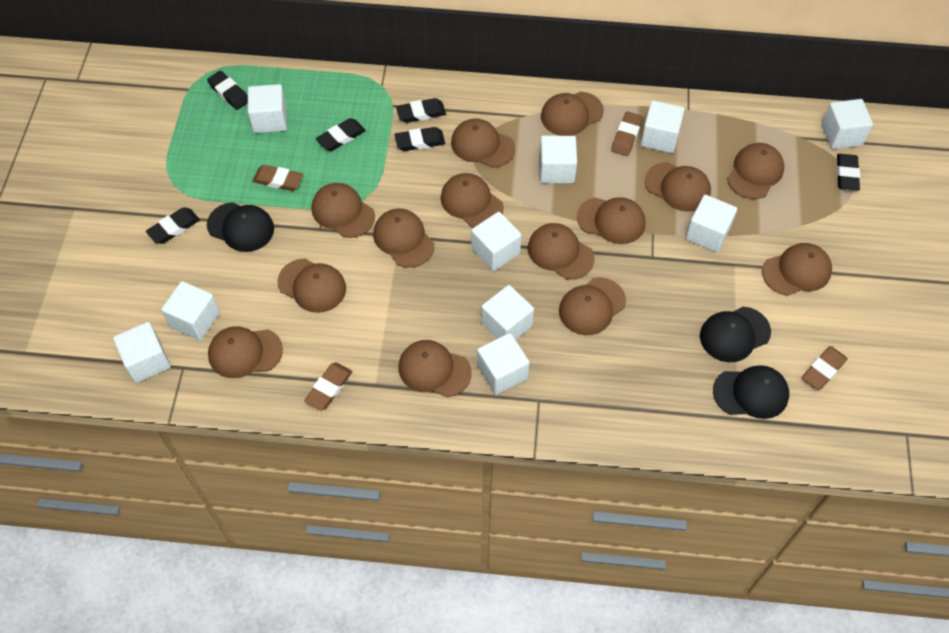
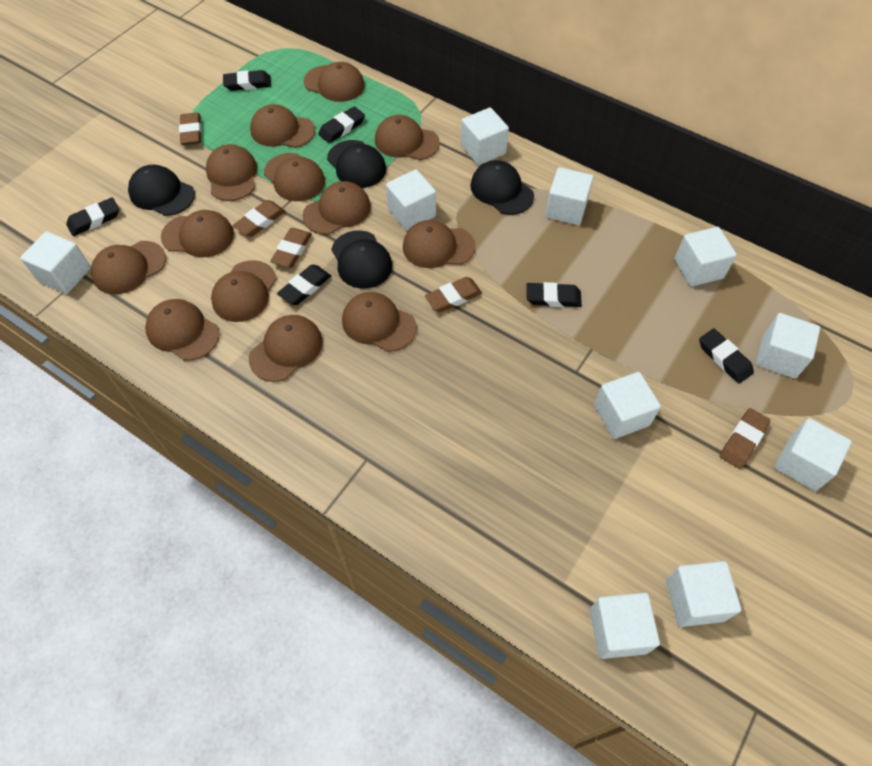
black cap: [207,202,274,252] [700,307,771,362] [713,365,789,419] = 3 -> [128,165,195,216] [327,140,386,188] [331,230,392,289] [470,160,534,215] = 4
brown cap: [208,326,283,378] [277,258,346,313] [311,183,375,238] [373,209,434,268] [398,340,472,397] [441,173,504,228] [451,119,515,168] [528,223,595,280] [541,92,604,136] [559,277,626,335] [577,197,646,244] [645,162,711,212] [727,143,784,199] [762,243,832,296] = 14 -> [91,241,166,294] [145,299,220,361] [161,210,234,258] [206,144,257,201] [211,260,277,322] [249,315,323,382] [250,104,315,148] [264,153,325,201] [302,181,371,235] [304,62,365,102] [342,292,417,352] [375,115,440,160] [403,220,476,268] = 13
brown eraser: [252,165,303,191] [304,362,352,410] [611,111,643,156] [802,346,848,390] = 4 -> [179,112,201,145] [233,200,285,237] [270,228,312,268] [425,277,482,312] [720,408,770,469] = 5

